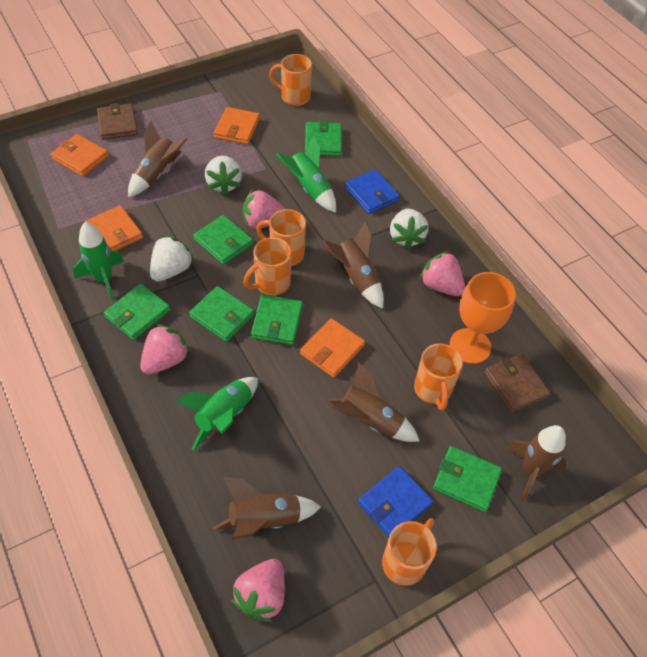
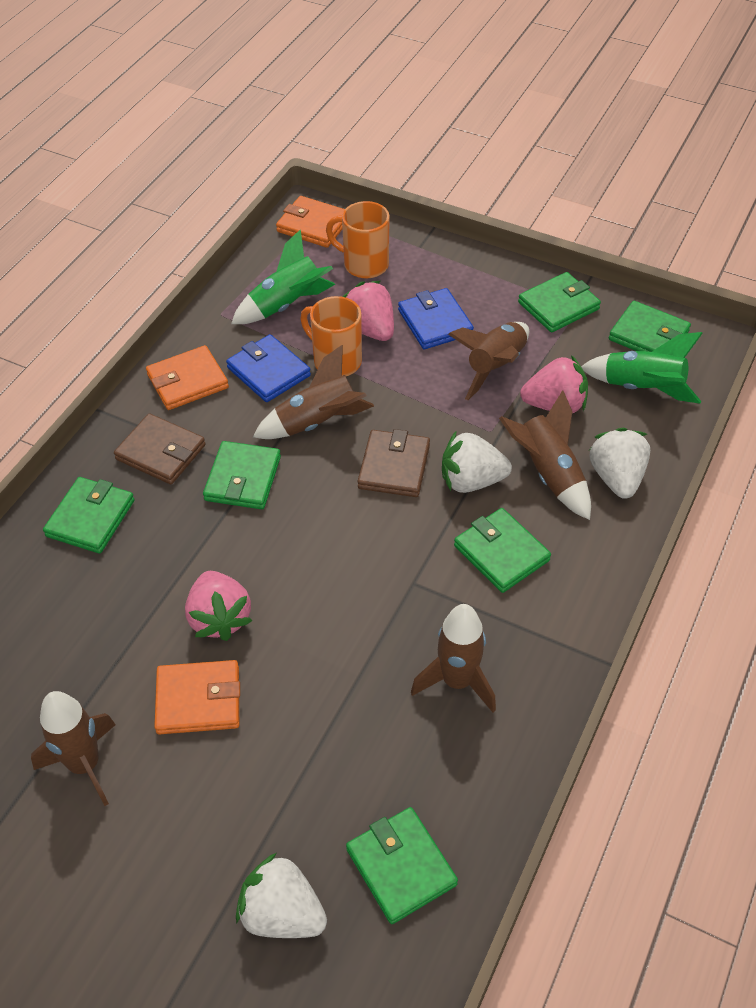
green rocket: [73,222,124,301] [176,377,258,450] [276,135,336,213] = 3 -> [231,229,335,324] [581,332,703,404] = 2
orange goblet: [450,272,516,364] = 1 -> none = 0
orange mug: [243,237,292,296] [256,209,306,266] [269,54,312,106] [382,518,437,586] [414,343,463,410] = 5 -> [300,296,362,376] [326,201,390,278] = 2
orange wallet: [51,134,109,176] [85,205,143,251] [214,107,260,144] [300,318,365,378] = 4 -> [146,345,229,410] [154,660,240,734] [276,196,345,248] = 3
pink strawberry: [140,324,190,374] [231,559,285,622] [243,190,285,229] [420,251,465,296] = 4 -> [185,571,252,641] [343,281,394,341] [520,355,588,413] = 3

